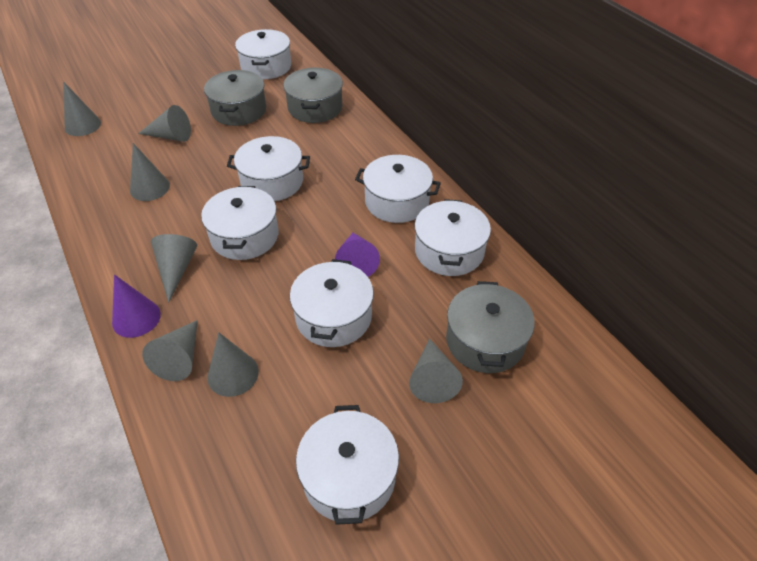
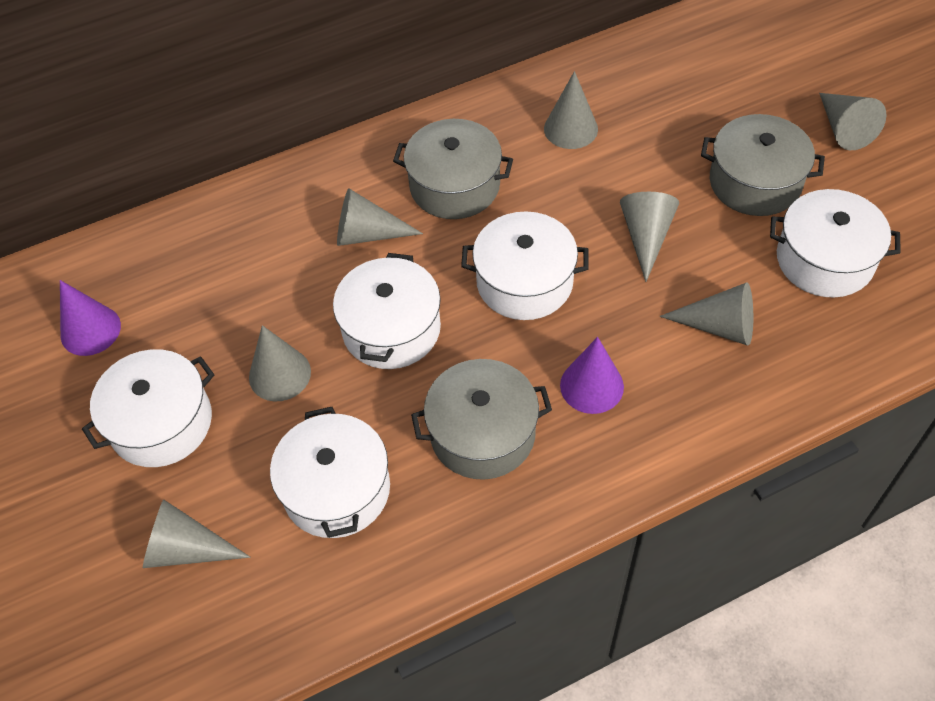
white pot: [201,186,279,260] [227,136,310,201] [235,29,291,79] [290,259,374,347] [296,405,399,525] [355,155,441,223] [414,199,491,276] = 7 -> [82,349,214,467] [270,407,390,538] [333,253,441,369] [461,211,589,320] [770,189,901,298] = 5

